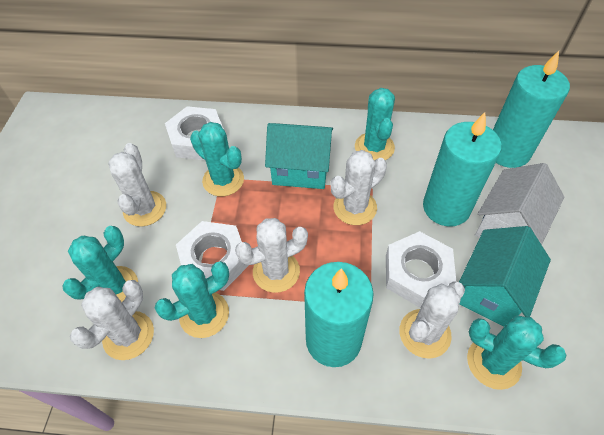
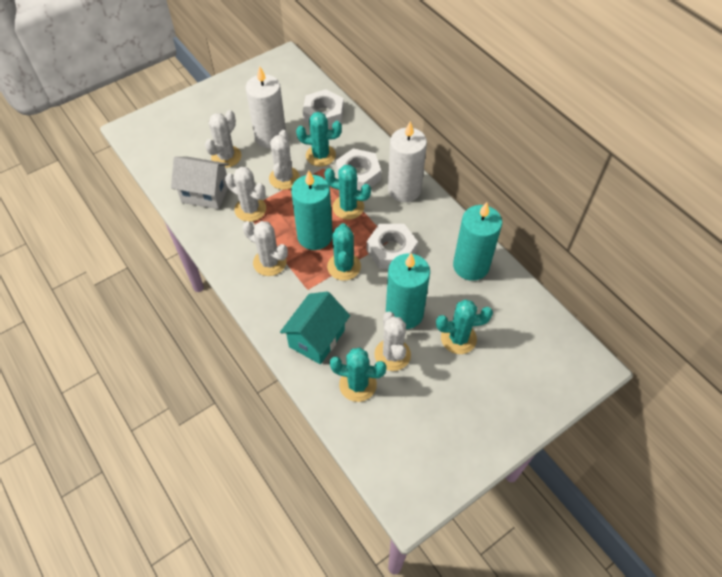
turquoise house: [265,123,333,189] [459,226,551,327] = 2 -> [280,291,350,364] = 1
white candle: none = 0 -> [246,66,286,148] [388,121,427,202] = 2

